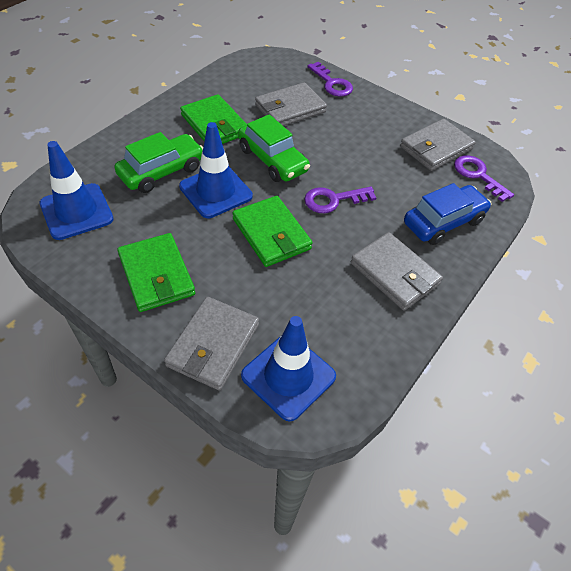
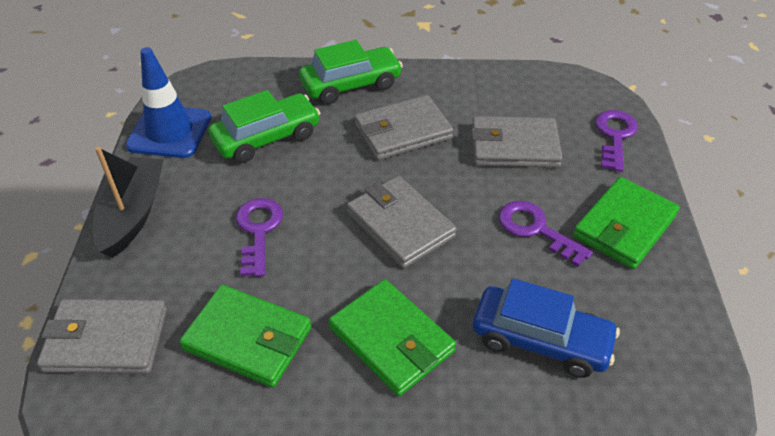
black boat: none = 0 -> [93,146,163,258] = 1
blue traffic cone: [40,141,114,240] [179,122,253,218] [241,316,336,422] = 3 -> [125,47,211,158] = 1

